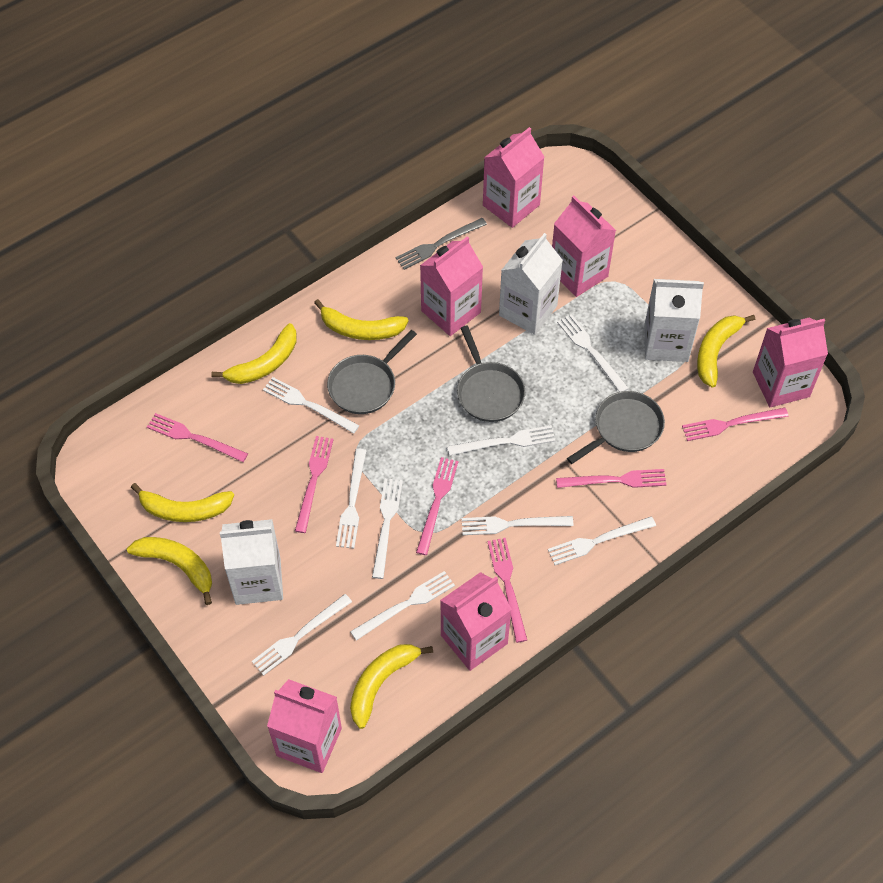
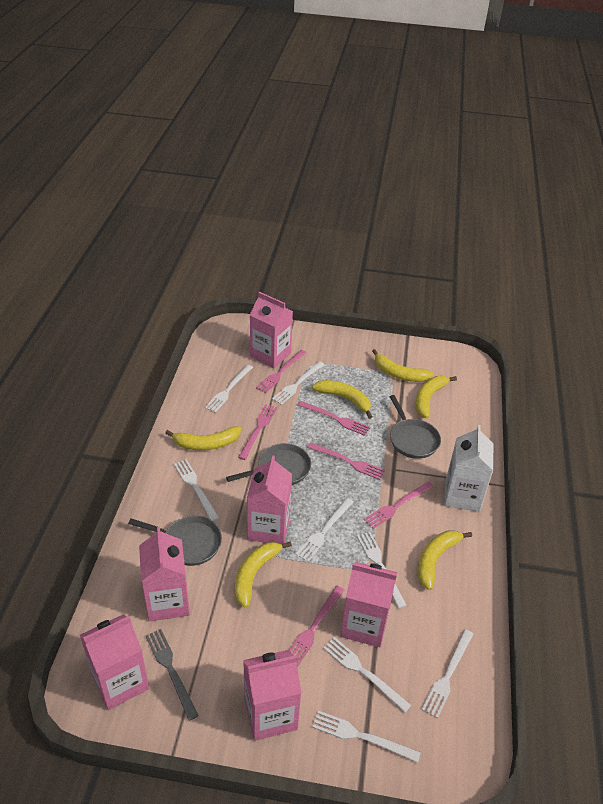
white carton: [220,519,283,605] [499,233,563,335] [645,279,704,362] = 3 -> [444,425,493,512] = 1
white fork: [252,594,352,676] [263,377,360,434] [336,449,367,548] [350,571,455,641] [372,478,403,579] [447,425,556,456] [462,516,574,535] [548,516,656,565] [557,314,629,392] = 9 -> [174,459,219,521] [205,365,253,413] [272,361,325,405] [296,498,354,562] [312,710,421,763] [323,637,411,713] [357,532,407,609] [422,629,473,719] = 8

